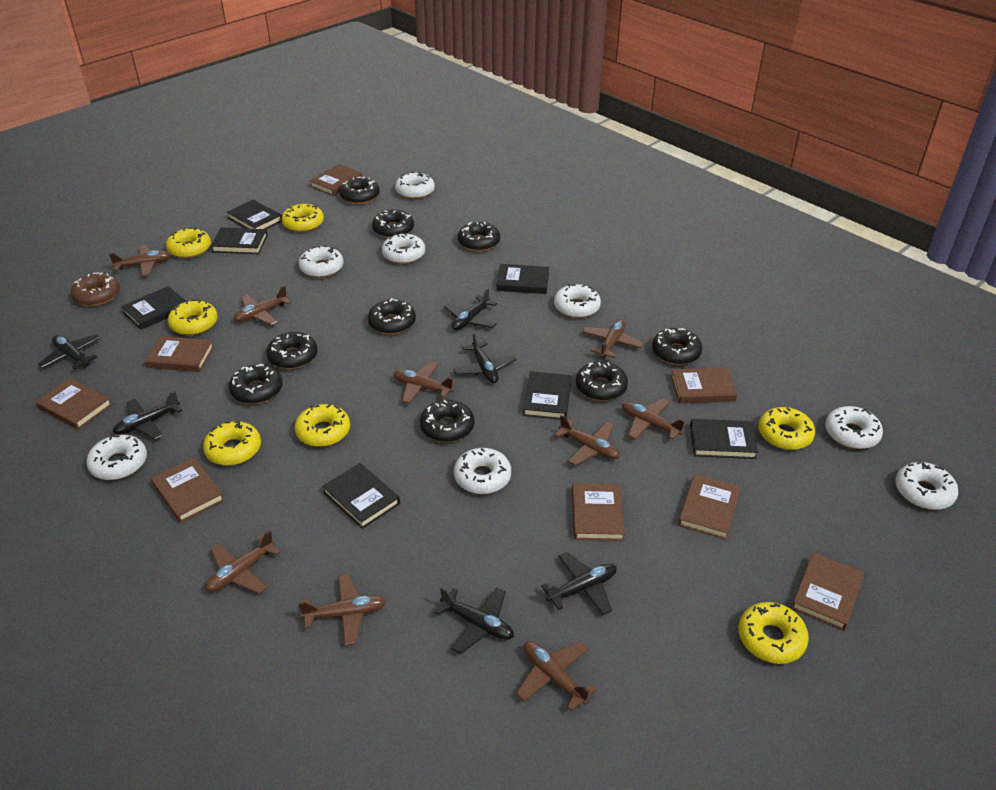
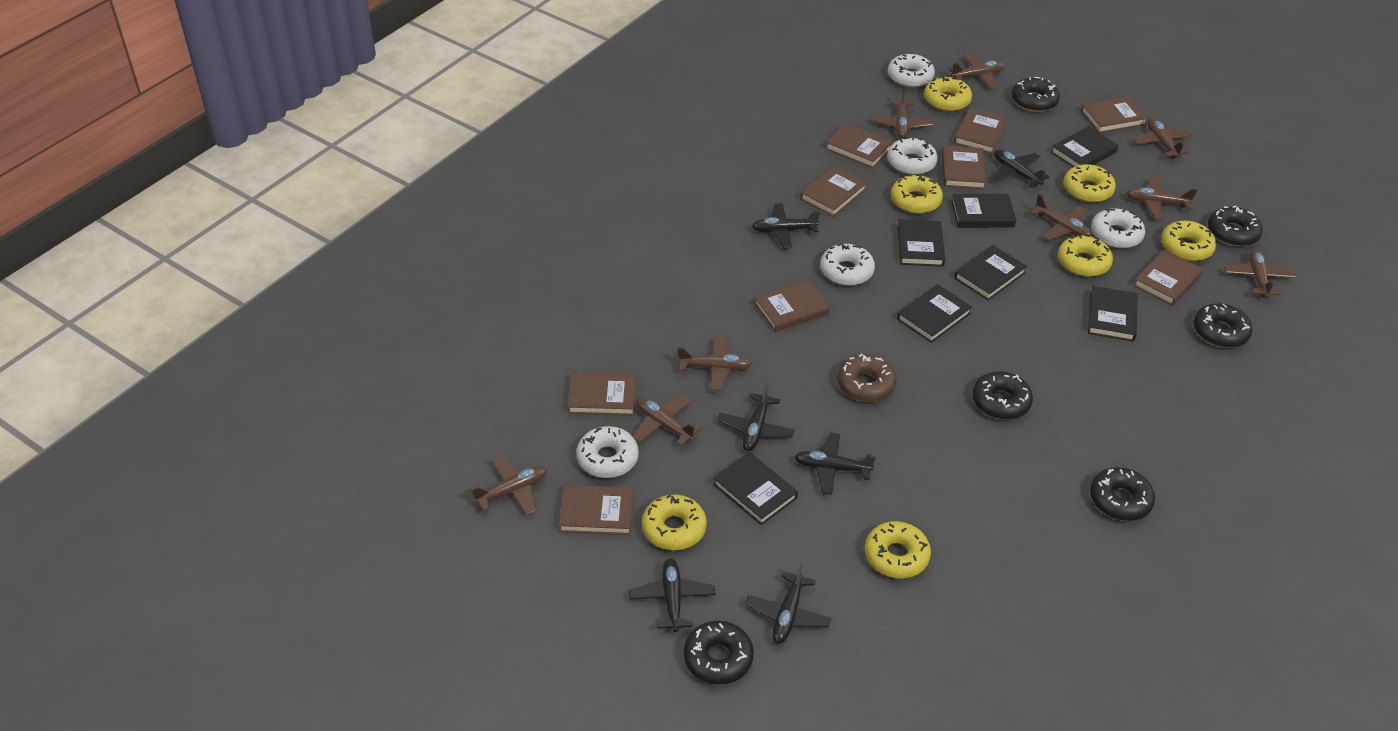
black donut: [229,364,283,404] [266,332,318,369] [339,177,380,204] [368,298,416,334] [372,210,414,238] [420,400,474,442] [458,222,500,251] [576,361,628,401] [652,328,703,365] = 9 -> [684,621,754,685] [972,371,1033,420] [1012,77,1060,112] [1090,467,1155,521] [1194,303,1252,348] [1208,206,1263,246] = 6
brown book: [36,378,112,430] [145,336,214,372] [151,457,224,523] [310,164,362,196] [572,483,625,541] [671,367,738,403] [678,474,741,540] [791,552,864,631] = 8 -> [559,485,634,535] [568,372,637,416] [754,280,830,332] [800,166,867,217] [825,123,893,168] [941,145,986,189] [954,108,1007,154] [1081,96,1148,133] [1133,249,1203,306] = 9
white donut: [86,435,147,480] [298,245,344,278] [382,233,425,264] [395,172,435,199] [454,448,511,494] [554,284,601,318] [825,406,883,449] [895,461,958,510] = 8 -> [576,426,639,478] [820,243,875,286] [887,137,938,175] [888,54,935,88] [1091,208,1145,249] = 5

